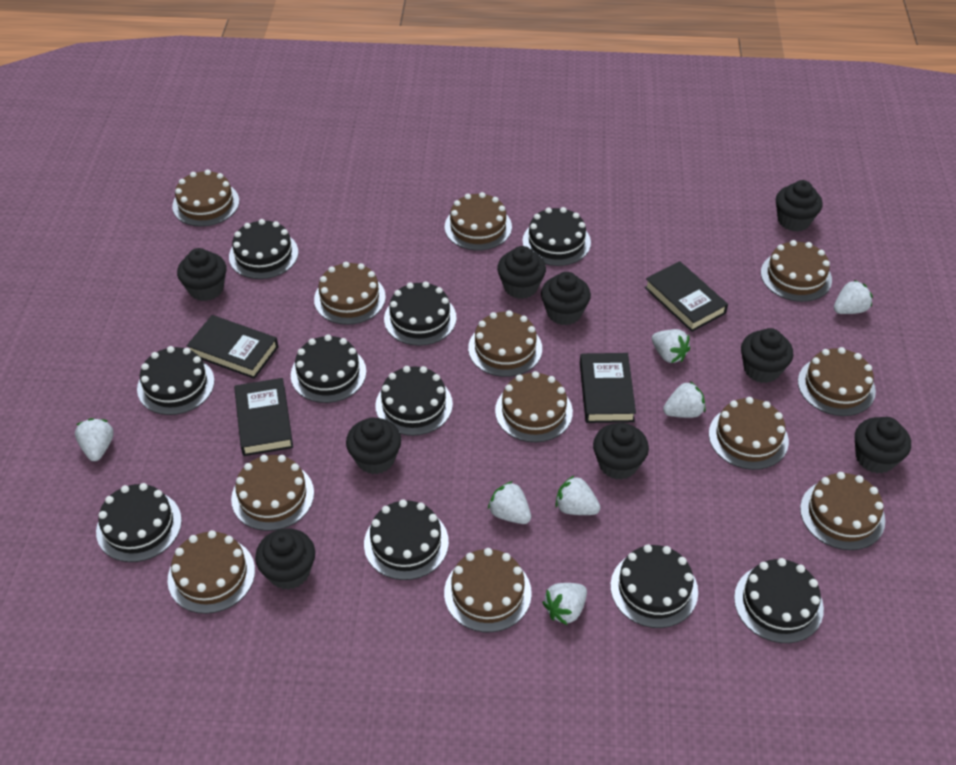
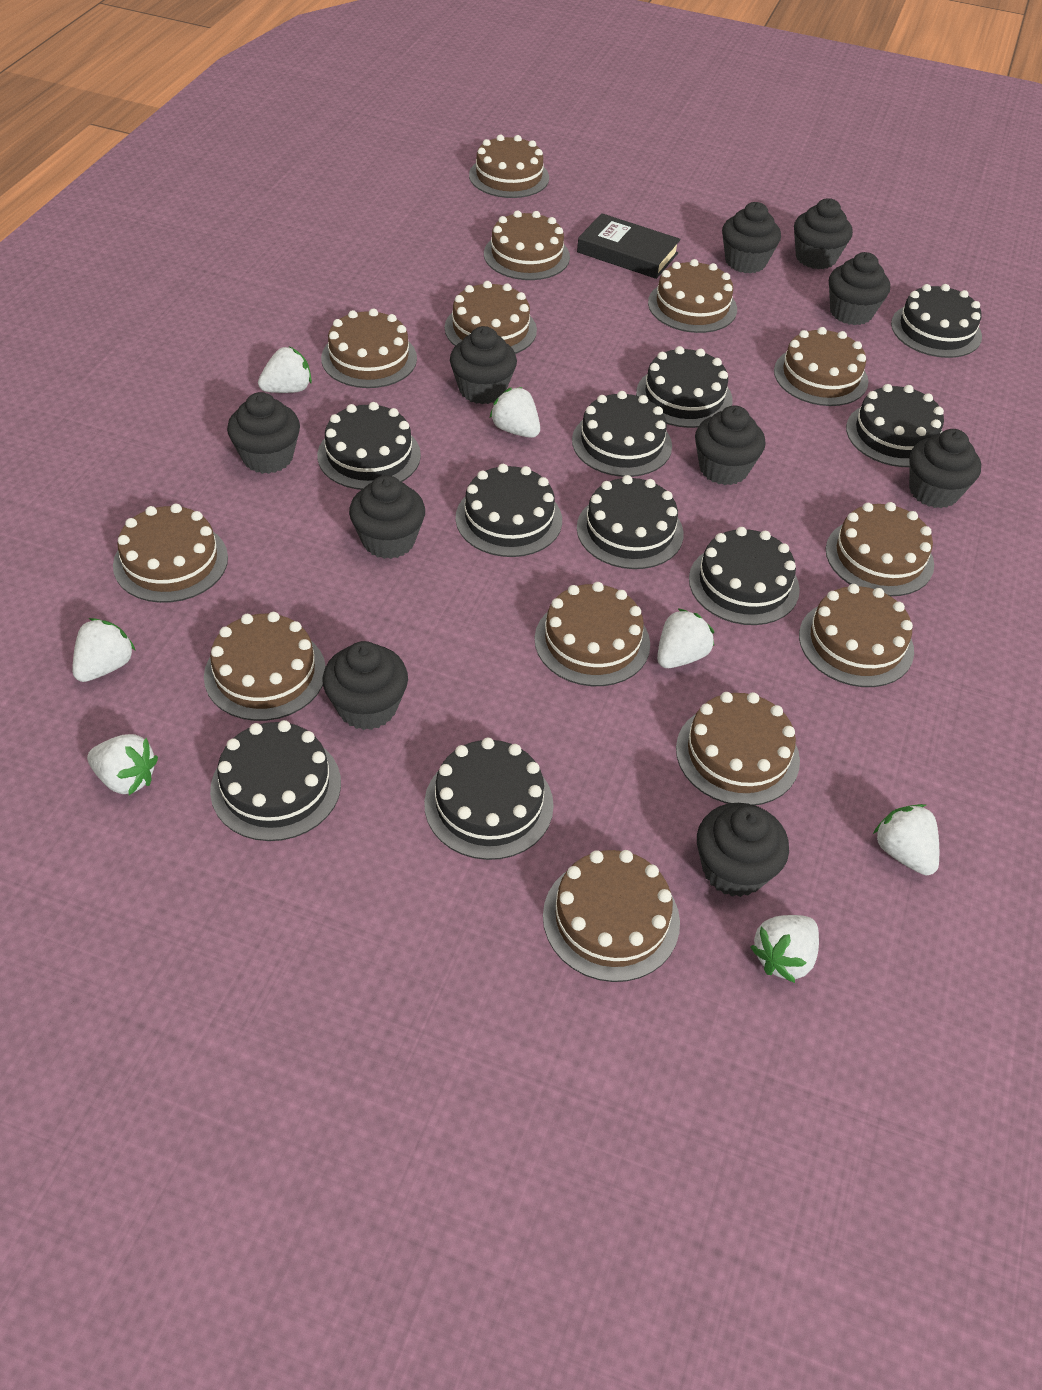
black book: [187,315,278,379] [234,378,293,456] [580,353,636,423] [644,261,728,332] = 4 -> [577,213,681,279] = 1
black cupcake: [177,248,226,301] [255,528,315,590] [346,417,402,474] [497,246,546,299] [541,272,591,325] [593,423,649,480] [741,328,793,383] [776,180,823,232] [855,417,911,473] = 9 -> [227,392,300,474] [322,641,408,730] [349,475,425,559] [450,326,517,404] [695,405,765,485] [697,803,789,897] [722,202,781,273] [794,198,853,269] [829,252,890,325] [909,429,981,508] = 10
brown cake: [168,530,255,614] [172,169,239,226] [231,455,314,531] [314,262,386,325] [444,548,532,632] [445,192,512,250] [468,310,542,377] [495,371,573,442] [709,397,789,470] [761,240,832,302] [798,347,876,416] [800,472,885,550] = 12 -> [113,504,228,603] [204,612,326,721] [321,308,417,388] [445,281,537,354] [469,135,549,198] [484,210,570,280] [535,582,650,686] [543,850,680,982] [648,259,737,333] [676,692,800,805] [774,327,868,406] [799,584,914,687] [826,502,934,596] = 13

